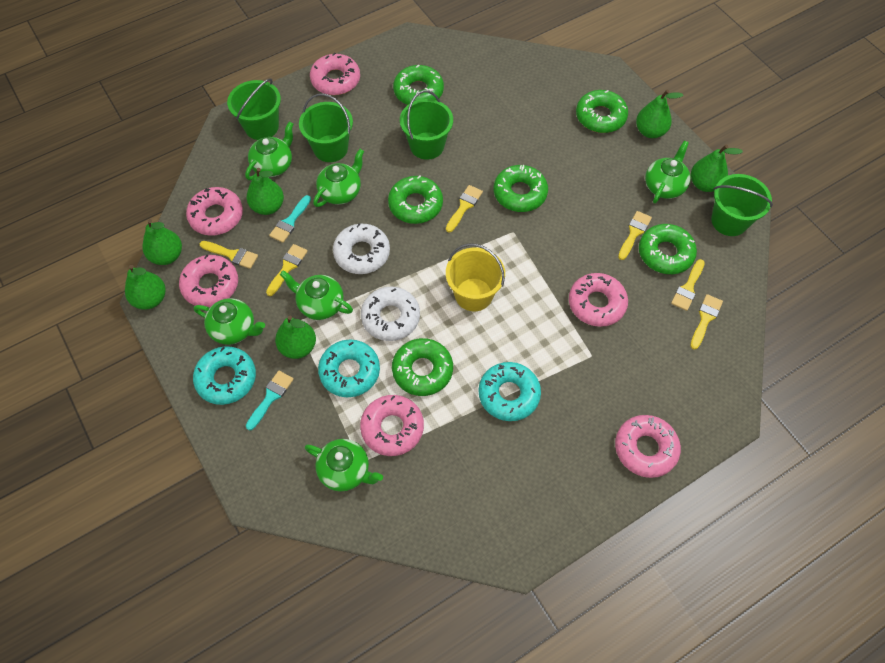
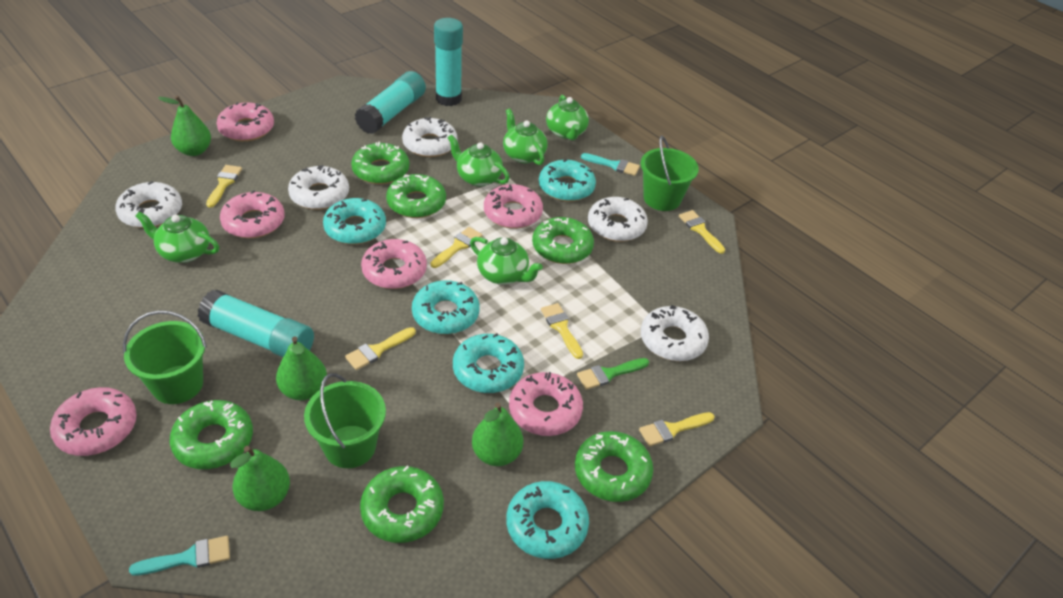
green brush: none = 0 -> [577,358,649,390] = 1
green bucket: [227,78,281,140] [299,93,353,162] [400,90,453,160] [711,174,773,236] = 4 -> [123,310,207,404] [304,373,386,468] [640,136,699,211] = 3
green pear: [125,265,166,310] [142,219,182,265] [247,168,284,215] [275,316,316,359] [636,90,683,138] [691,145,743,192] = 6 -> [158,96,211,156] [230,446,290,511] [276,336,327,400] [472,402,523,466] = 4
green teapot: [194,298,265,345] [245,121,294,180] [280,271,353,320] [305,439,383,492] [313,149,364,207] [645,141,691,204] = 6 -> [135,212,219,263] [448,135,510,186] [470,237,543,285] [503,109,547,165] [546,95,589,140] = 5
turquoise donut: [193,346,256,405] [318,340,380,397] [478,362,541,421] = 3 -> [323,198,386,244] [412,280,480,334] [453,333,524,393] [506,481,589,559] [539,159,596,202] = 5
turquoise glue stick: none = 0 -> [198,290,314,357] [355,71,426,134] [434,18,463,106] = 3
white donut: [333,223,390,274] [361,287,420,341] = 2 -> [115,181,182,228] [288,165,349,210] [402,117,457,157] [588,197,648,242] [641,305,709,361] = 5
yellow bucket: [446,243,505,311] = 1 -> none = 0

